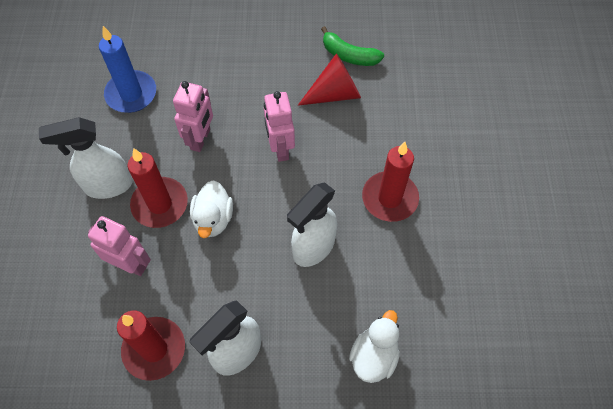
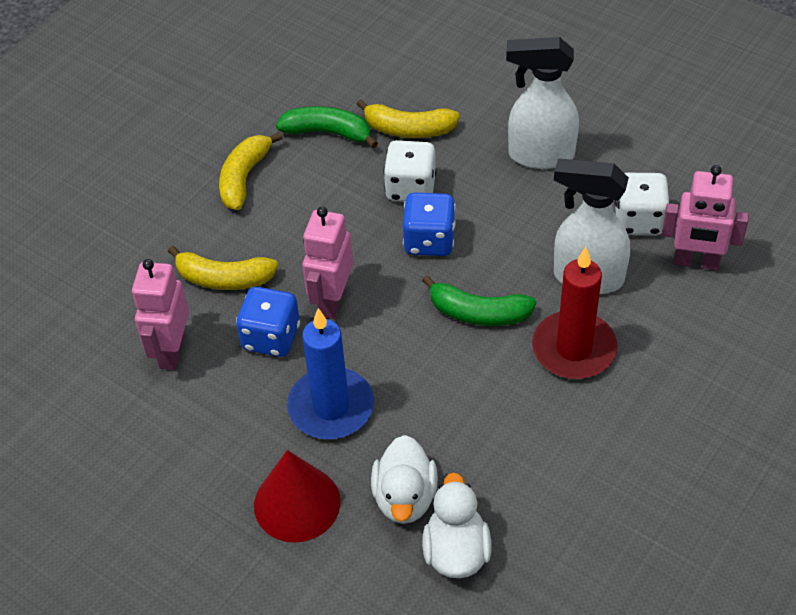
blue dice: none = 0 -> [236,287,300,357] [403,193,456,256] = 2
green banana: [321,26,384,66] = 1 -> [276,106,378,148] [422,275,536,326] = 2
red candle: [117,310,185,381] [128,148,188,228] [362,142,419,222] = 3 -> [532,247,617,379] = 1
white dice: none = 0 -> [383,140,436,202] [614,173,670,235] = 2
white spray bottle: [39,117,133,199] [190,301,261,376] [287,182,337,267] = 3 -> [506,37,579,169] [554,158,630,294] = 2
yellow banana: none = 0 -> [168,246,278,290] [219,132,282,210] [356,99,460,138] = 3

